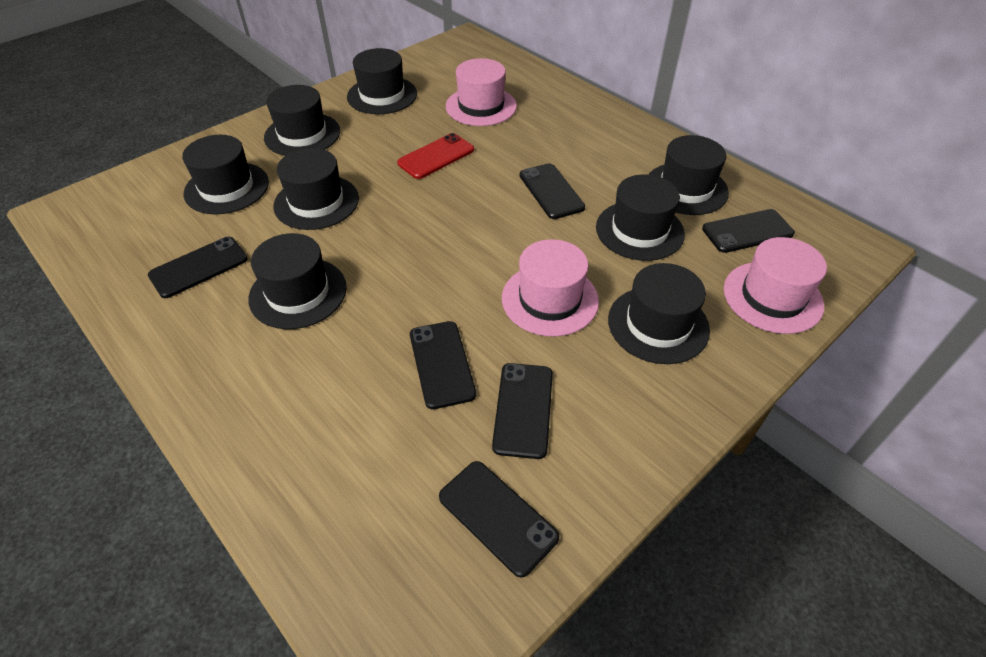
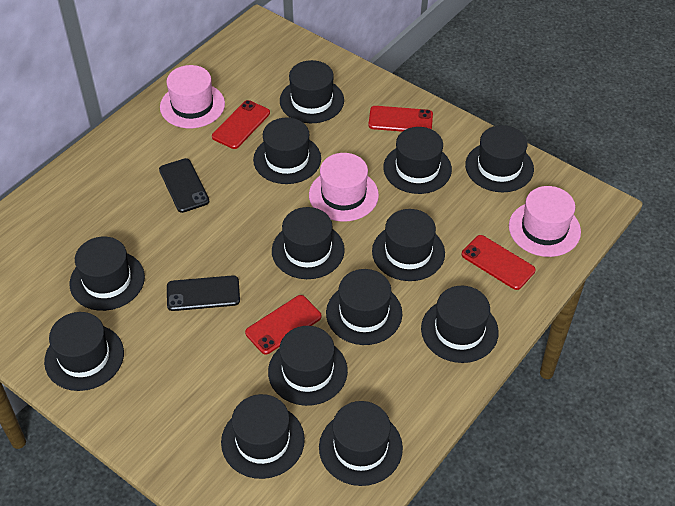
black hat: [182,135,269,214] [248,233,347,329] [264,85,340,156] [273,148,359,230] [347,48,417,114] [596,174,685,261] [608,263,710,364] [648,135,729,215] = 8 -> [44,312,124,391] [69,237,145,311] [221,394,305,479] [253,118,321,184] [268,326,348,406] [272,207,345,279] [280,60,344,123] [319,401,403,486] [326,269,402,345] [372,209,445,281] [383,127,452,194] [421,286,499,363] [465,125,534,192] = 13
black phone: [148,237,248,298] [410,321,476,409] [439,461,559,578] [492,363,553,459] [520,163,585,219] [702,209,795,253] = 6 -> [159,158,210,213] [167,275,240,311] = 2
red phone: [397,133,474,179] = 1 -> [212,100,270,149] [245,295,321,355] [368,106,433,132] [462,235,536,290] = 4

